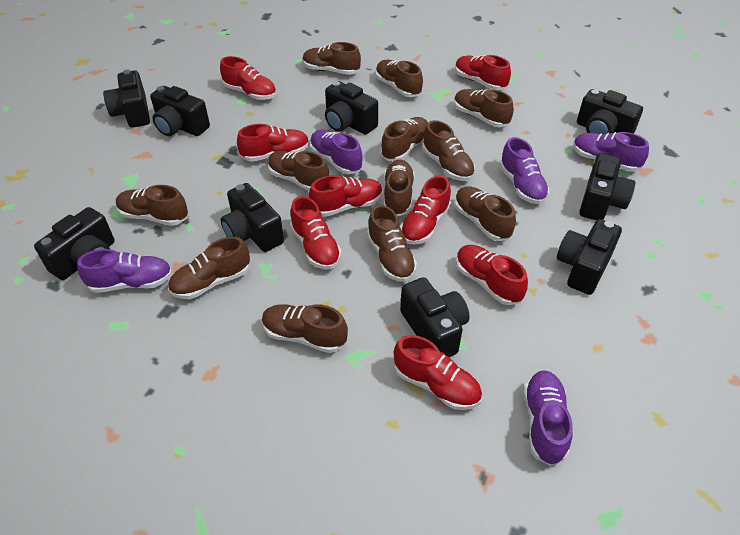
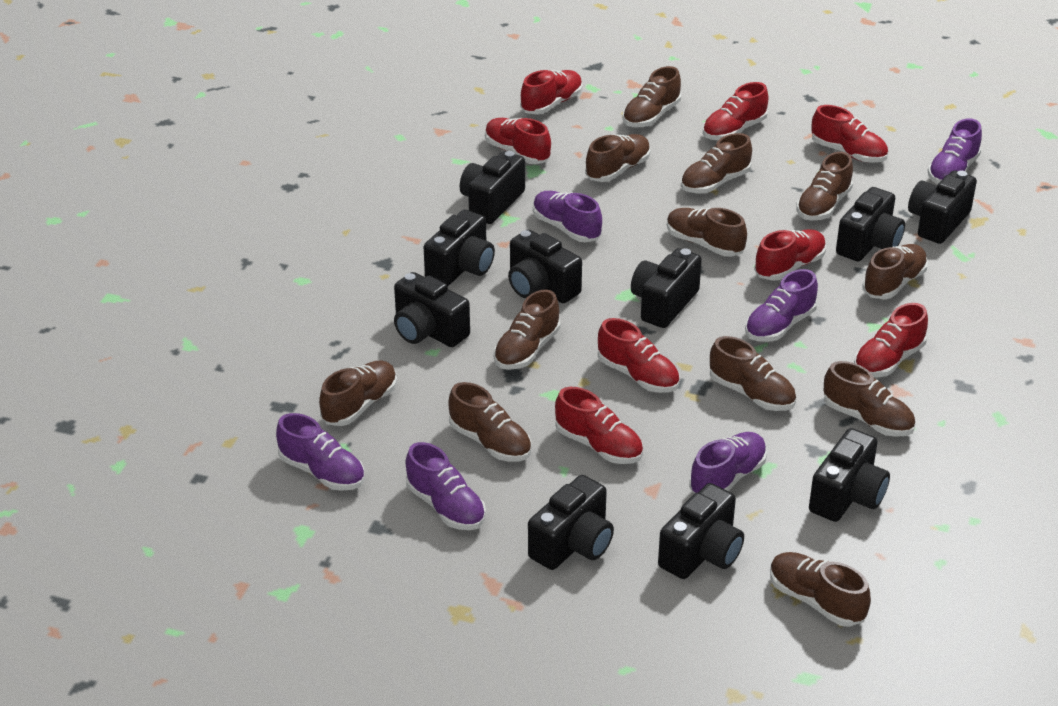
black camera: [34,207,114,280] [103,69,150,128] [150,86,210,136] [221,183,284,252] [325,81,378,135] [400,277,470,357] [557,219,622,295] [577,89,643,135] [579,153,635,220] = 9 -> [394,272,470,347] [424,210,495,286] [460,151,525,224] [508,229,582,303] [528,475,614,570] [631,248,702,328] [658,483,744,579] [809,428,890,522] [836,187,905,261] [908,170,977,244] = 10
purple shoe: [77,249,172,293] [310,130,363,174] [499,137,549,204] [523,370,573,466] [573,132,649,172] = 5 -> [276,413,365,491] [406,442,486,530] [533,191,602,242] [689,432,767,494] [745,269,818,342] [928,118,982,184] = 6

